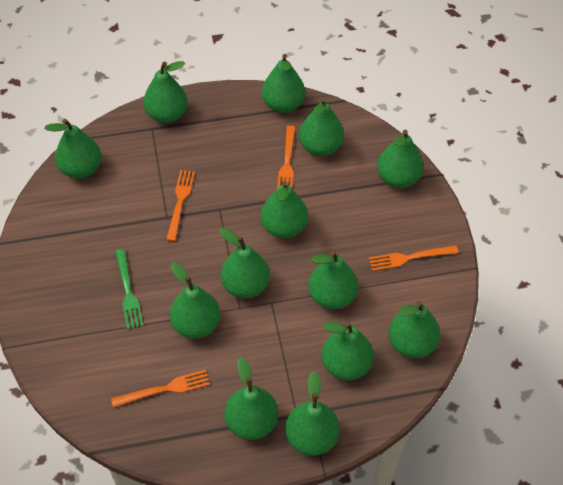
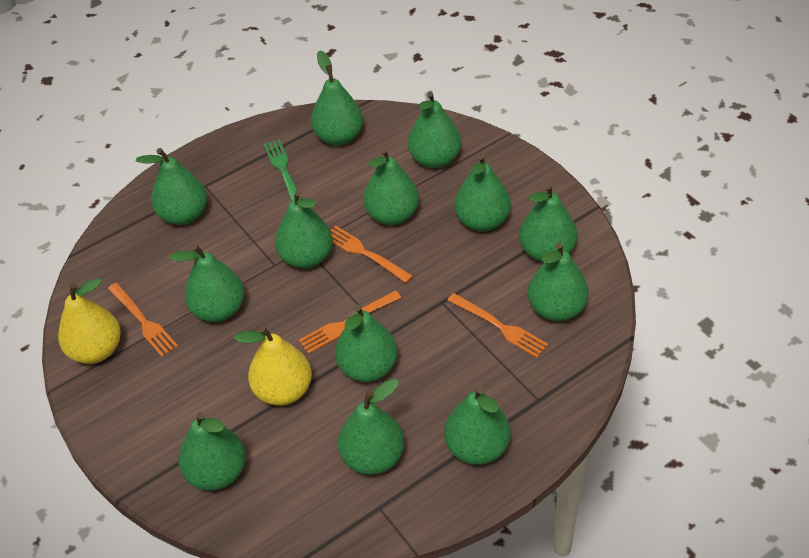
yellow pear: none = 0 -> [58,278,121,364] [233,326,312,406] = 2

